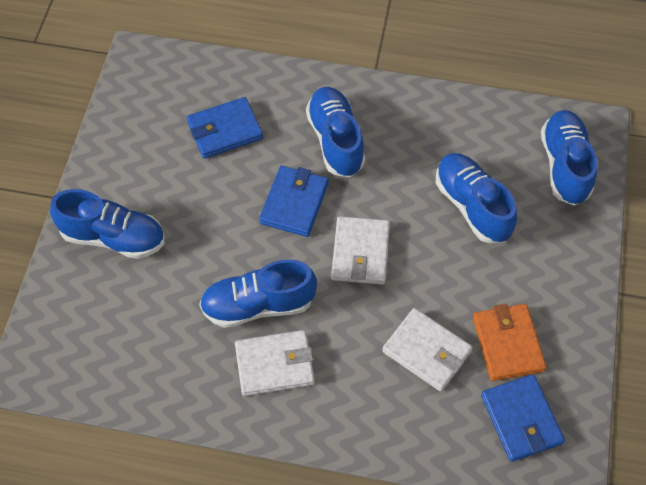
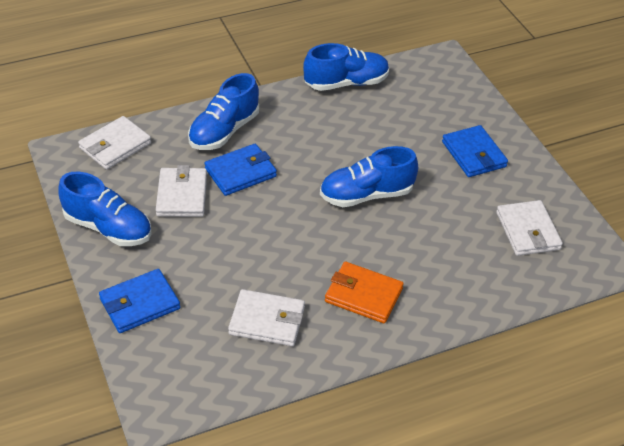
blue shoe: [50,189,165,259] [199,259,317,328] [306,87,365,177] [436,153,517,243] [541,110,597,206] = 5 -> [58,172,152,246] [188,73,259,150] [303,43,389,91] [320,146,418,207] = 4
white wallet: [235,330,315,396] [331,216,390,285] [382,308,473,392] = 3 -> [78,116,151,170] [156,165,207,217] [228,289,305,346] [496,200,563,256] = 4

